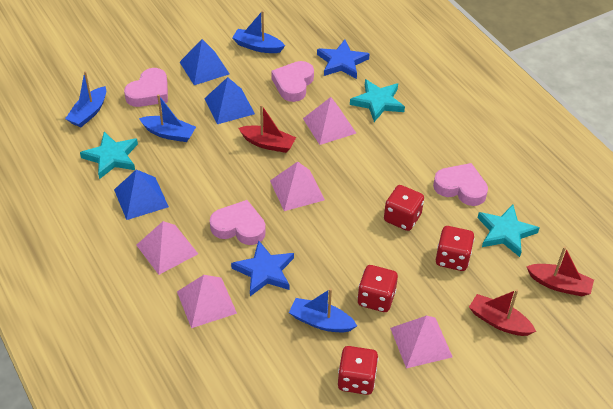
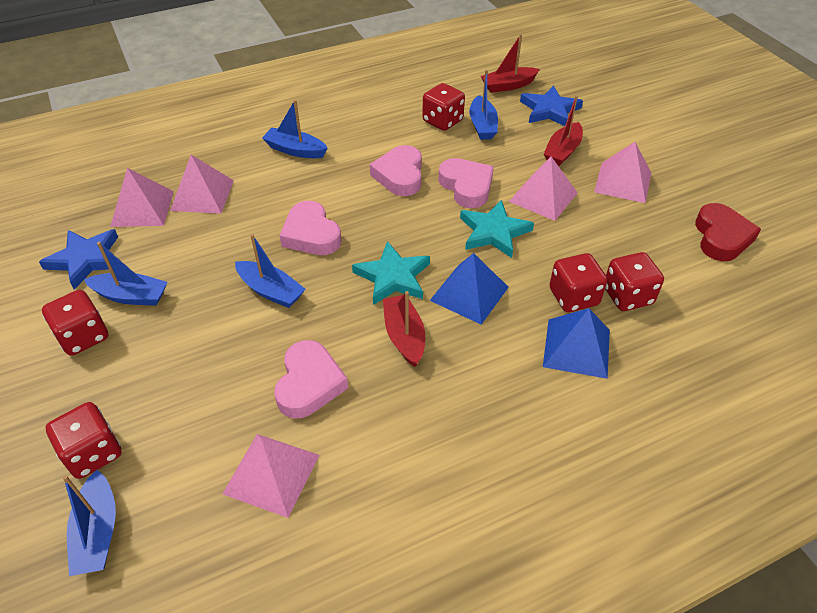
blue boat: [65,71,106,127] [139,94,196,142] [232,10,285,53] [289,288,357,332] = 4 -> [63,470,116,576] [84,242,168,306] [235,234,305,308] [262,100,328,158] [470,70,498,140] = 5
blue pyramid: [114,169,169,220] [180,39,230,85] [204,77,255,124] = 3 -> [430,253,509,325] [543,308,610,379] = 2
red dice: [338,346,378,395] [357,265,398,312] [384,185,424,231] [436,226,475,271] = 4 -> [42,290,108,356] [46,402,122,479] [422,83,465,131] [549,253,607,312] [605,252,664,311] = 5
red heart: none = 0 -> [695,203,761,261] = 1
turquoise star: [80,132,138,179] [350,79,405,122] [478,205,539,257] = 3 -> [352,241,430,305] [460,200,534,258] = 2

